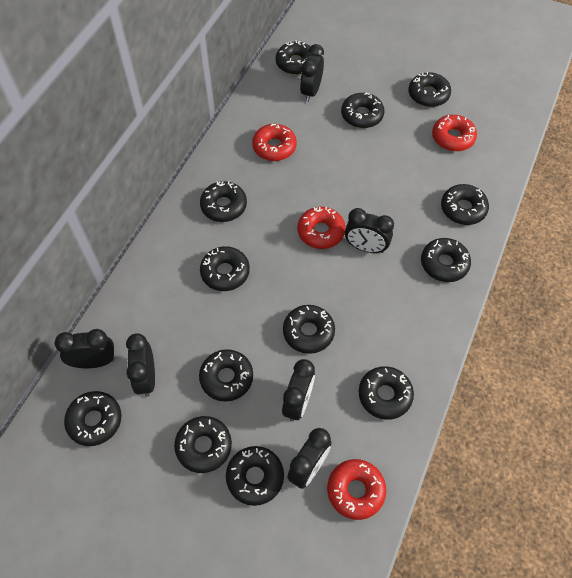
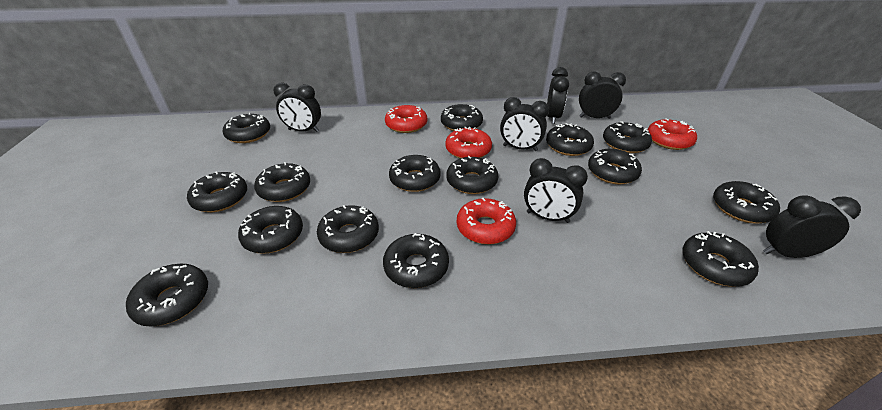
black donut: [64,391,121,446] [174,416,232,473] [199,349,253,401] [200,181,247,222] [200,246,250,291] [226,446,284,506] [276,40,311,75] [283,305,335,354] [341,92,385,128] [359,366,414,420] [408,72,451,107] [421,238,471,282] [441,184,489,225] = 13 -> [126,264,208,326] [187,171,247,212] [223,113,270,143] [238,206,303,254] [254,162,310,202] [317,205,379,253] [383,233,449,288] [389,155,441,192] [441,104,483,131] [446,156,498,194] [546,123,594,156] [588,149,642,184] [603,121,652,153] [682,231,759,287] [713,181,780,223] = 15

